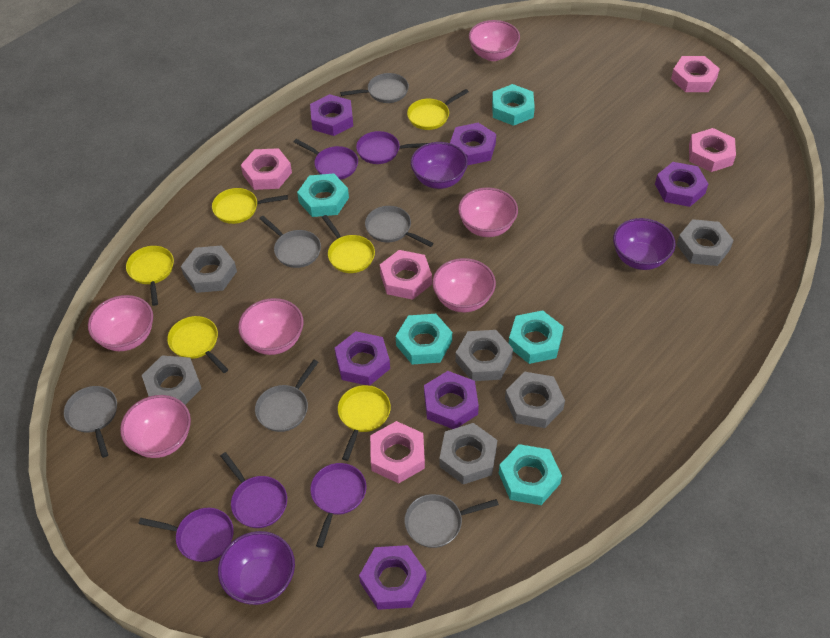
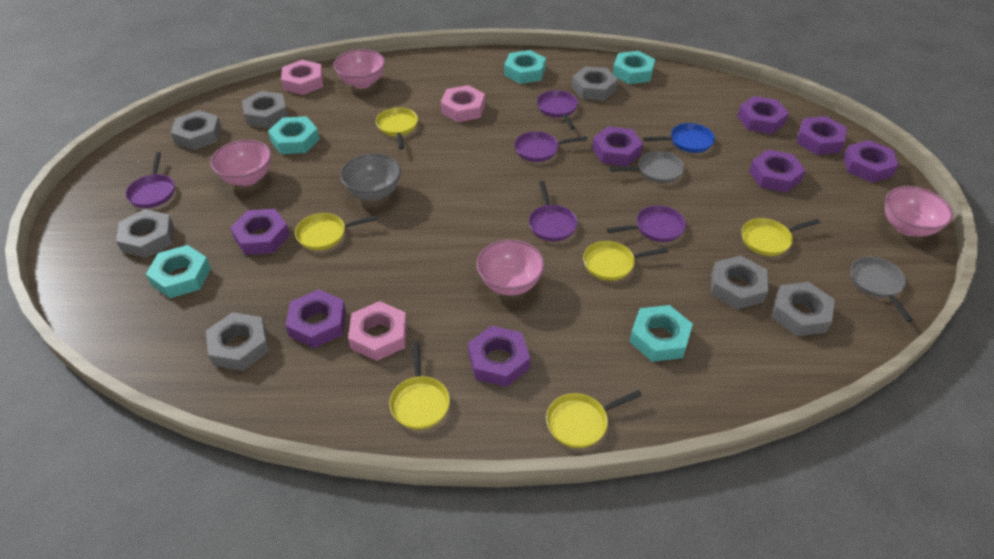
blue pan: none = 0 -> [643,123,715,153] = 1
grey bowl: none = 0 -> [340,153,401,201] = 1
grey nut: [142,355,202,405] [181,245,237,293] [439,423,497,484] [455,330,513,381] [505,372,565,428] [677,219,734,266] = 6 -> [116,209,174,258] [171,110,221,150] [206,312,269,371] [242,91,288,128] [572,67,618,101] [711,256,768,309] [772,282,835,336] = 7
grey pan: [64,386,117,458] [255,360,319,432] [259,216,321,268] [340,73,409,103] [365,206,433,247] [404,494,499,548] = 6 -> [610,151,684,183] [850,257,913,322] = 2
pink bowl: [88,295,153,351] [120,395,191,458] [238,298,303,355] [432,258,496,312] [458,187,518,237] [469,20,520,61] = 6 -> [211,140,271,186] [334,49,385,89] [476,239,545,296] [885,186,953,236] = 4
pink nut: [241,148,292,190] [370,421,425,483] [380,250,432,300] [671,56,720,92] [689,128,736,172] = 5 -> [281,60,323,95] [348,301,407,361] [441,85,485,122] = 3
purple bowl: [218,531,295,605] [411,142,468,189] [613,218,675,270] = 3 -> none = 0
purple nut: [310,94,353,136] [335,331,390,386] [359,545,426,610] [424,371,479,429] [450,123,496,165] [655,162,708,207] = 6 -> [230,209,290,255] [286,289,346,348] [468,326,530,387] [592,126,643,166] [737,96,789,134] [749,149,805,193] [797,116,847,155] [844,140,899,183] = 8

